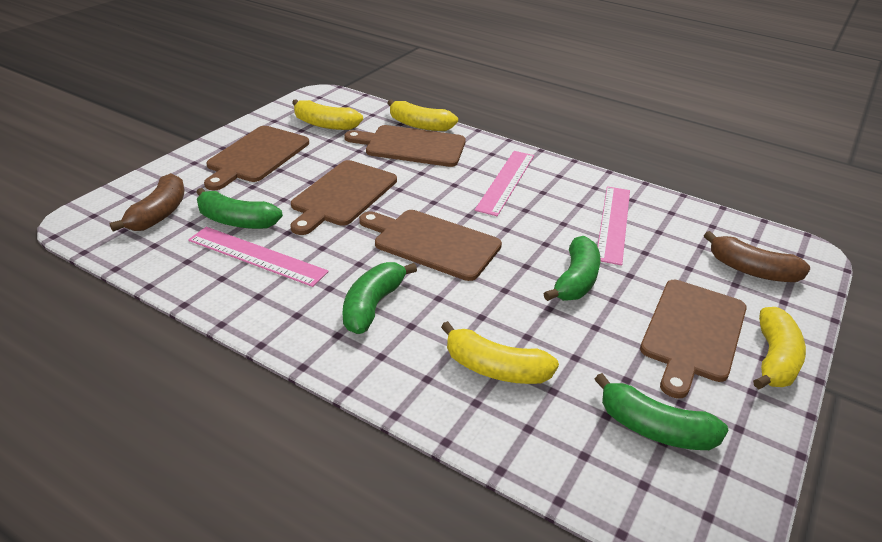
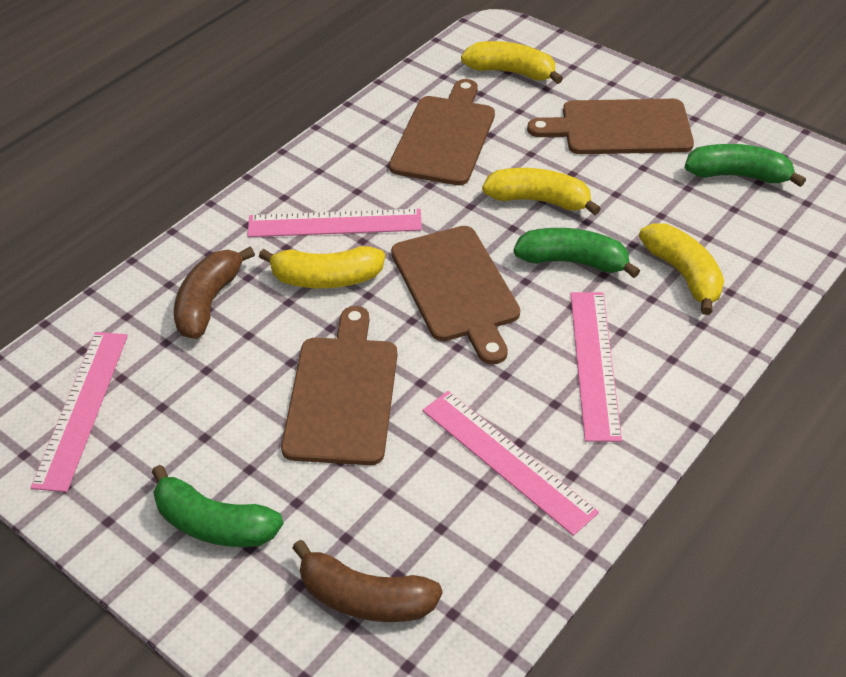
brown cutting board: [204,126,309,190] [291,160,397,235] [344,125,466,167] [359,210,502,281] [640,280,747,398] = 5 -> [281,306,397,465] [389,79,495,185] [391,226,520,365] [527,99,694,154] = 4
green banana: [196,188,283,229] [343,262,417,334] [544,236,600,301] [595,373,728,450] = 4 -> [152,465,284,547] [513,228,640,278] [685,144,806,187] = 3
pink ruler: [188,227,329,287] [475,151,534,216] [597,186,630,265] = 3 -> [30,332,128,492] [247,209,422,237] [423,391,599,536] [570,292,622,442] = 4

